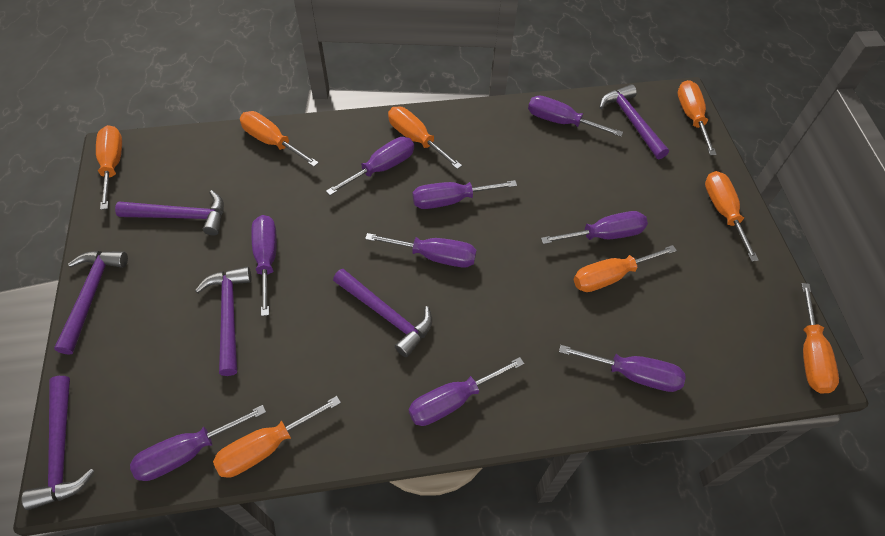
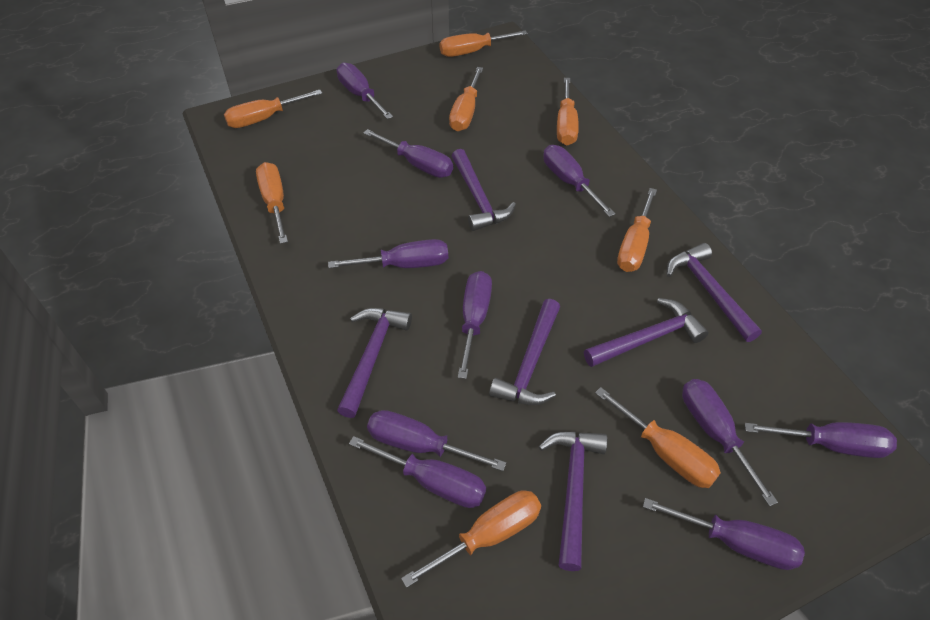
purple screwdriver: [130,405,266,481] [251,215,277,316] [326,137,414,195] [365,233,476,268] [409,357,524,426] [413,180,517,209] [528,96,623,137] [541,211,648,244] [559,345,686,392] = 9 -> [328,239,448,268] [337,63,393,119] [349,436,486,508] [363,129,453,178] [367,410,506,471] [458,271,492,379] [543,145,616,217] [643,498,805,570] [682,379,778,506] [745,422,897,458] = 10

